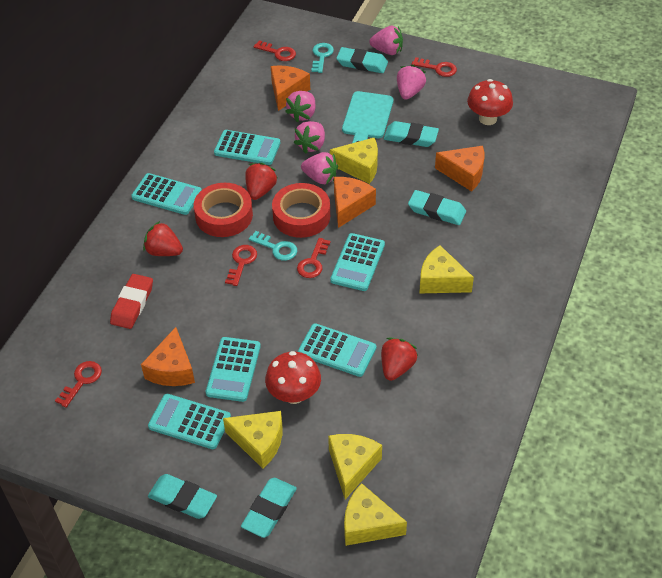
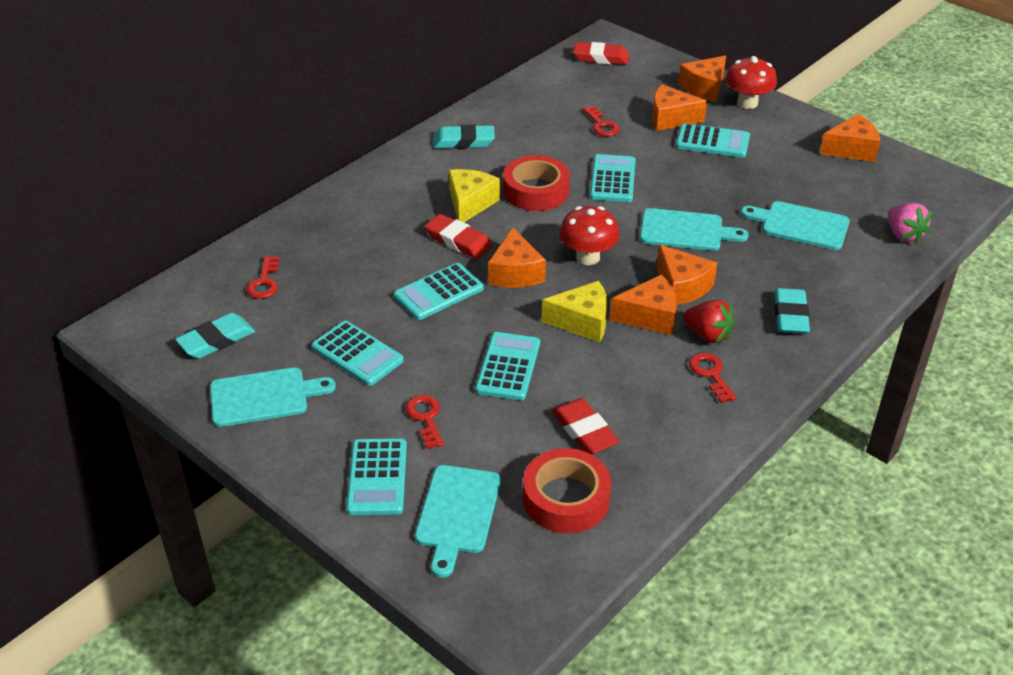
orange cheese: [141,327,195,386] [271,65,310,111] [334,177,376,228] [435,146,484,192] = 4 -> [488,227,546,288] [610,274,677,335] [652,84,707,131] [657,244,717,305] [678,56,726,102] [820,114,880,162] = 6
pink strawberry: [285,91,316,122] [294,121,325,154] [301,152,338,184] [369,26,403,55] [397,65,426,99] = 5 -> [888,203,932,244] = 1
red eraser: [110,274,153,329] = 1 -> [425,214,492,259] [552,398,620,454] [573,42,629,65] = 3
red key: [55,361,102,408] [225,245,257,286] [254,40,296,61] [297,238,330,278] [412,57,457,77] = 5 -> [247,256,280,299] [406,395,444,449] [583,106,620,136] [689,353,737,403] = 4
red strawberry: [143,221,183,256] [245,162,277,200] [381,338,418,381] = 3 -> [683,300,734,343] = 1
turquoise cutting board: [342,91,393,143] = 1 -> [210,367,336,427] [415,465,501,578] [640,208,749,251] [741,201,850,250] = 4
turquoise eraser: [148,474,217,519] [241,478,297,538] [336,47,388,73] [384,121,439,147] [408,190,466,225] = 5 -> [175,313,255,359] [434,124,495,149] [774,288,810,334] = 3
turquoise key: [249,231,297,261] [311,43,334,73] = 2 -> none = 0
yellow cheese: [223,411,283,469] [328,434,382,499] [330,138,378,184] [344,483,407,546] [420,245,474,293] = 5 -> [449,169,500,222] [542,281,607,342] = 2

